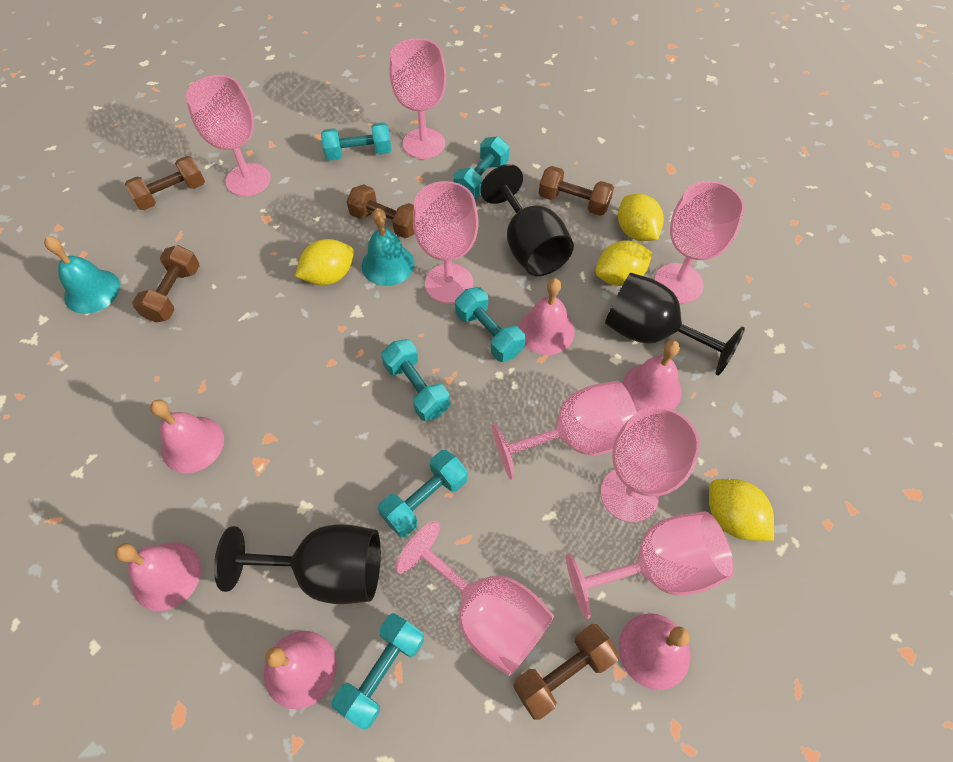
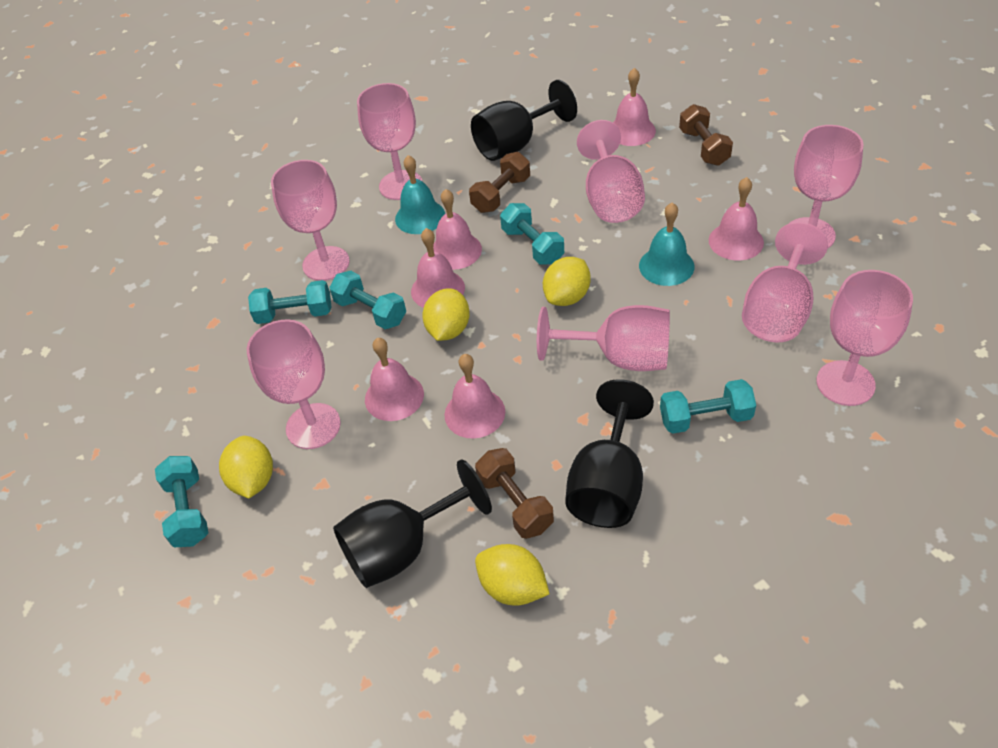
brown dumbbell: [125,156,205,210] [132,245,200,323] [346,184,414,238] [513,624,619,720] [539,166,614,216] = 5 -> [469,152,530,213] [475,448,554,539] [679,104,733,166] = 3
turquoise dumbbell: [321,122,392,161] [332,613,424,730] [378,450,467,537] [381,339,450,421] [453,136,509,199] [455,287,525,362] = 6 -> [155,456,208,547] [248,280,332,324] [329,271,406,329] [500,203,564,265] [660,379,756,434] = 5

